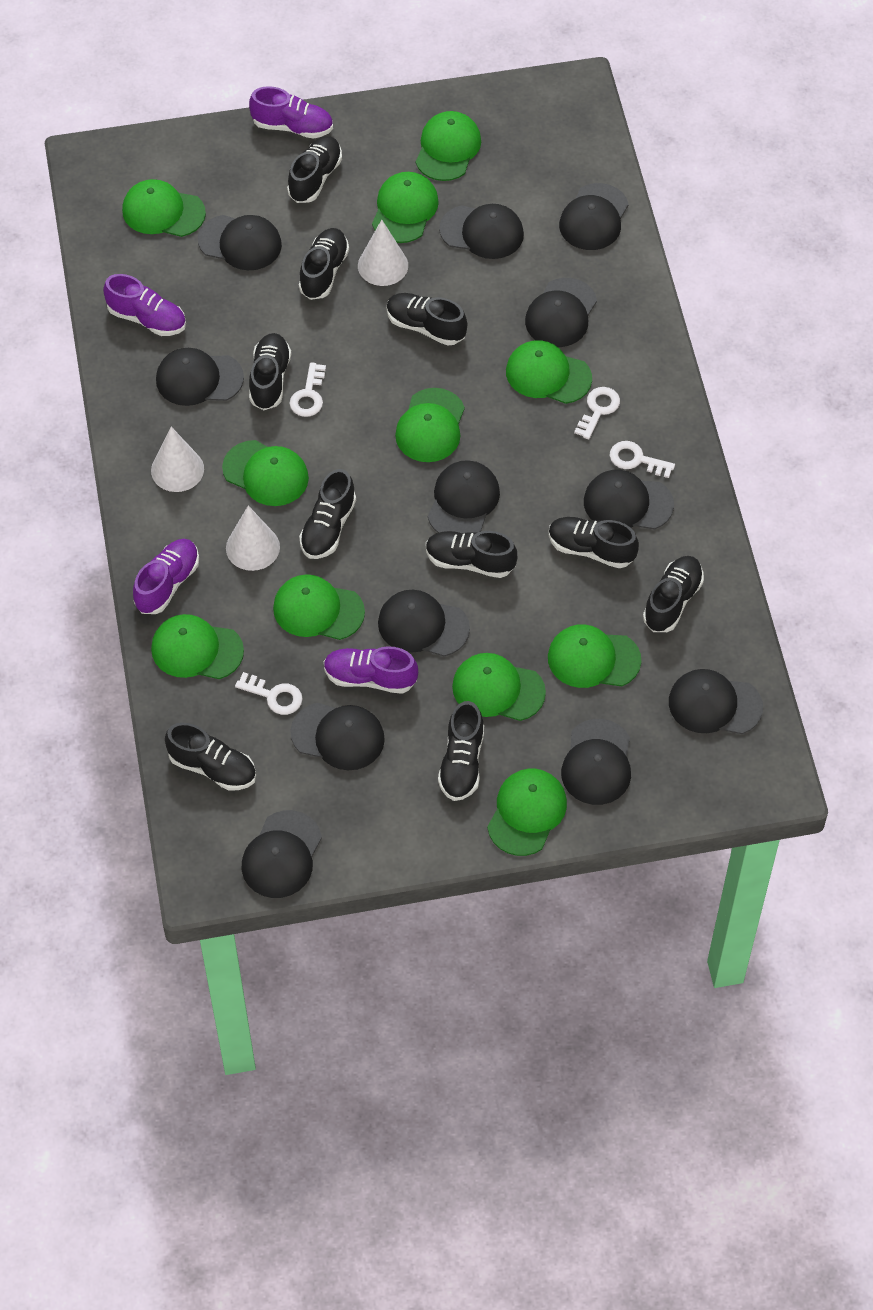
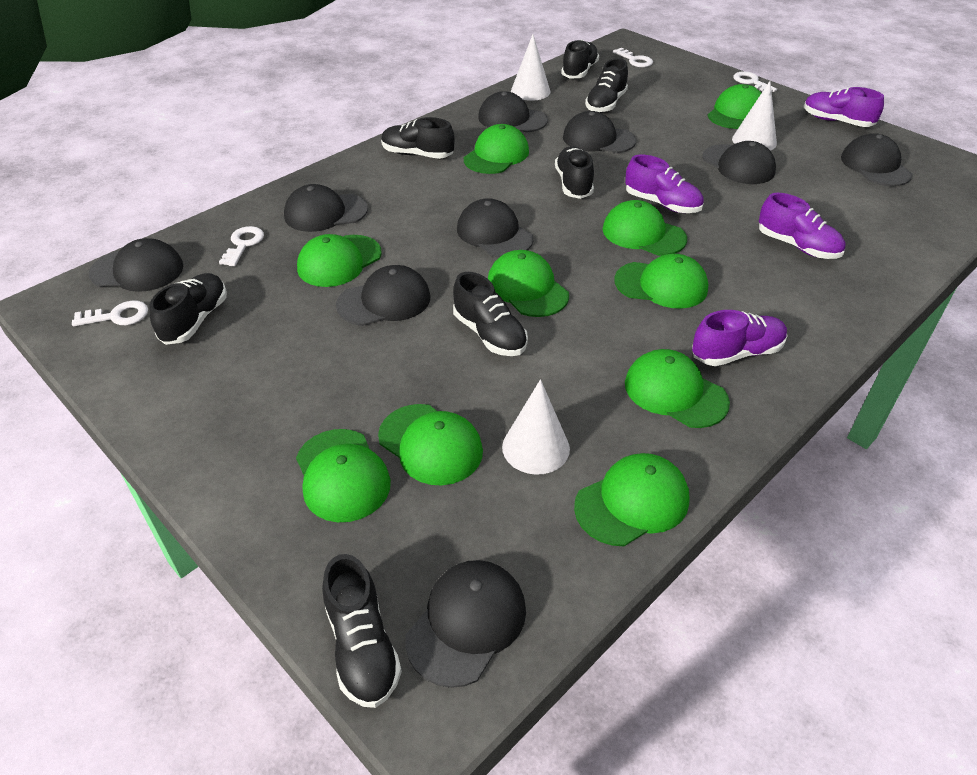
black cap: [156,348,244,406] [198,215,282,270] [242,810,322,898] [290,703,385,770] [378,590,470,656] [428,460,500,533] [439,204,524,259] [525,278,597,347] [559,183,629,250] [561,719,631,805] [584,470,674,529] [669,669,763,734] = 12 -> [89,238,183,292] [284,184,368,232] [336,265,431,326] [405,560,526,688] [457,198,533,258] [478,91,548,133] [563,111,636,153] [702,141,776,184] [841,133,912,186] = 9
black shoe: [165,723,256,791] [249,333,291,410] [287,136,342,203] [299,228,349,300] [299,469,356,559] [386,293,467,346] [426,531,517,578] [438,701,484,801] [549,517,639,568] [643,556,704,632] = 10 -> [149,273,227,345] [322,554,402,708] [381,117,455,159] [453,272,528,356] [555,146,594,199] [561,40,599,79] [585,58,628,113] = 7
green cap: [122,179,206,237] [151,614,244,679] [222,440,309,506] [273,574,365,640] [372,172,439,243] [395,388,465,462] [416,111,481,181] [452,653,546,721] [487,768,567,856] [506,340,592,404] [548,624,641,688] = 11 -> [296,429,391,522] [297,234,382,287] [378,404,483,486] [464,124,529,174] [488,250,569,317] [574,453,690,546] [602,200,687,256] [614,254,708,309] [625,349,730,428] [707,84,761,129] = 10

